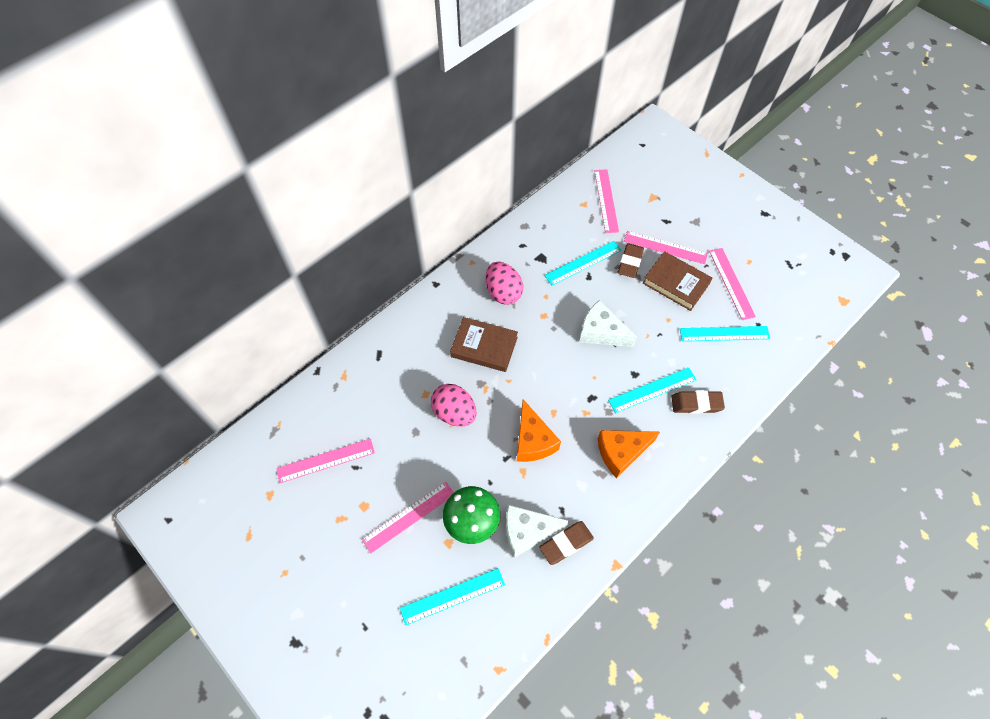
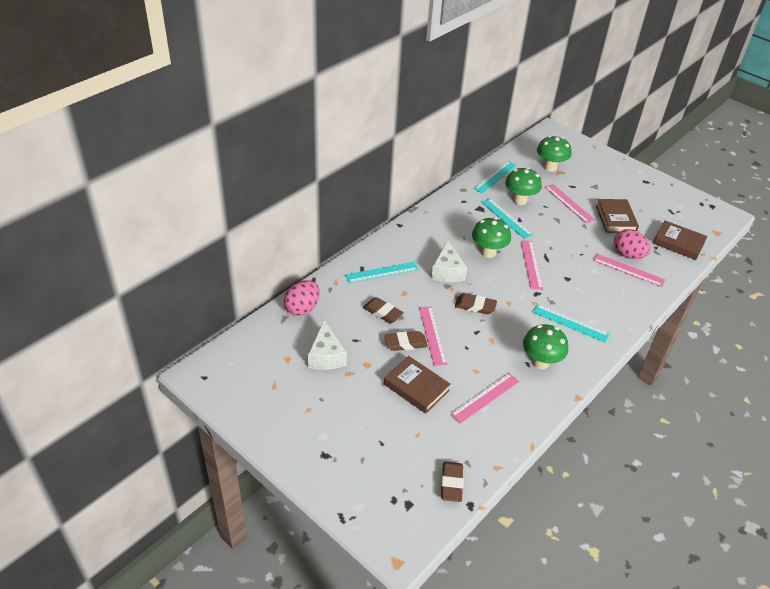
brown book: [450,317,518,372] [643,251,712,311] = 2 -> [384,356,451,414] [596,199,639,233] [653,220,707,260] = 3
brown eraser: [539,521,594,565] [618,243,644,278] [671,390,725,414] = 3 -> [363,297,404,324] [384,331,428,351] [441,462,464,502] [455,293,497,314] = 4
green mushroom: [443,486,500,544] = 1 -> [472,217,511,258] [505,167,542,205] [523,324,568,369] [537,136,571,172] = 4
orange cheese: [517,399,561,462] [598,430,660,478] = 2 -> none = 0

